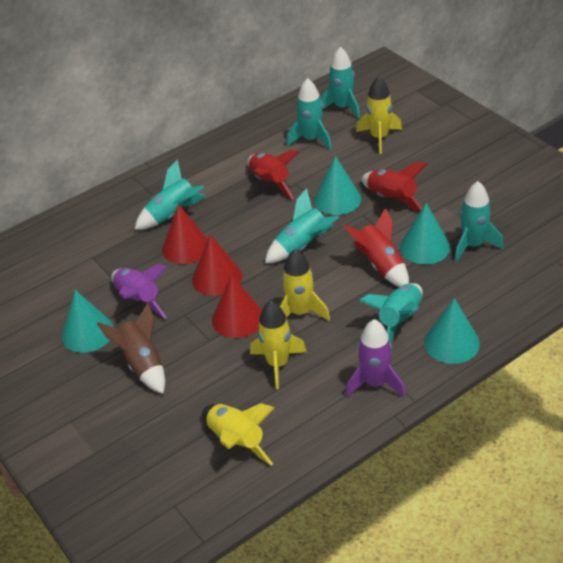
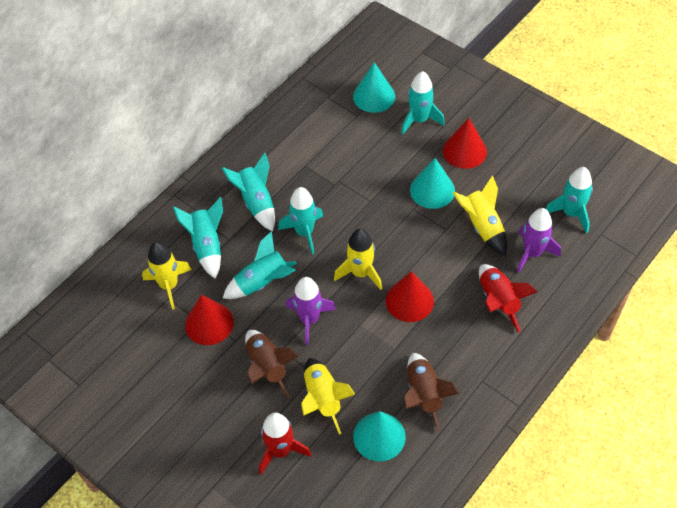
brown rocket: [97,303,165,394] = 1 -> [245,330,299,398] [404,353,460,432] = 2
red rocket: [248,150,299,199] [344,208,409,287] [361,163,427,212] = 3 -> [259,413,312,474] [479,264,538,332] = 2
turquoise cone: [62,290,114,353] [314,156,361,215] [400,203,450,264] [424,298,480,364] = 4 -> [353,62,395,113] [353,411,406,462] [410,158,455,209] = 3

